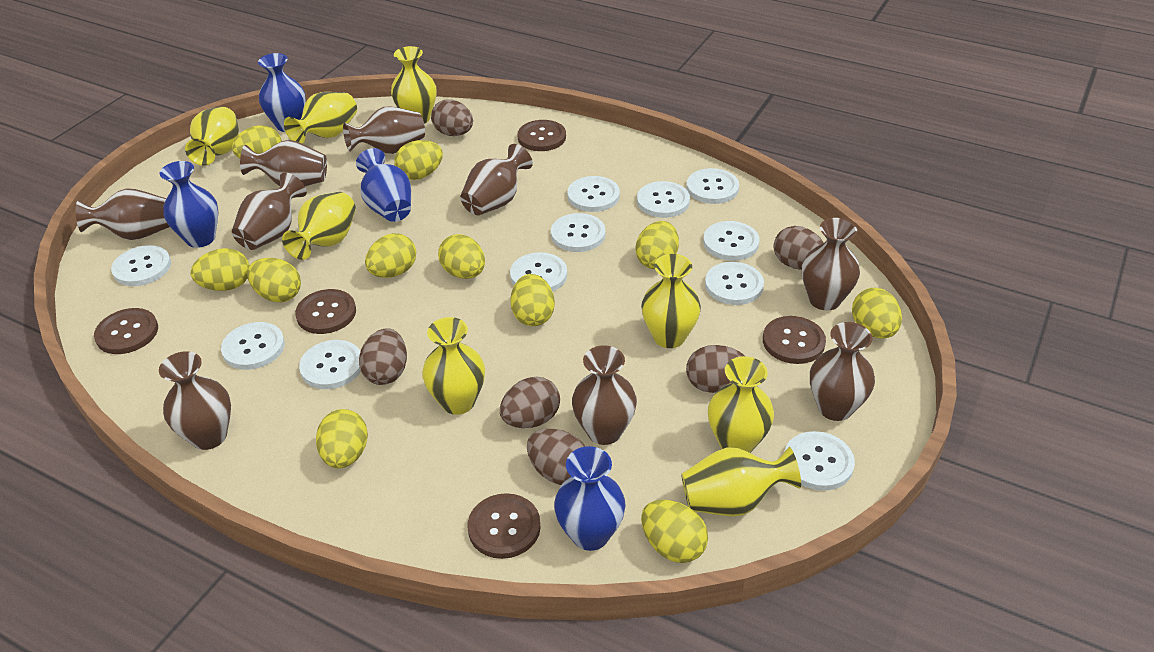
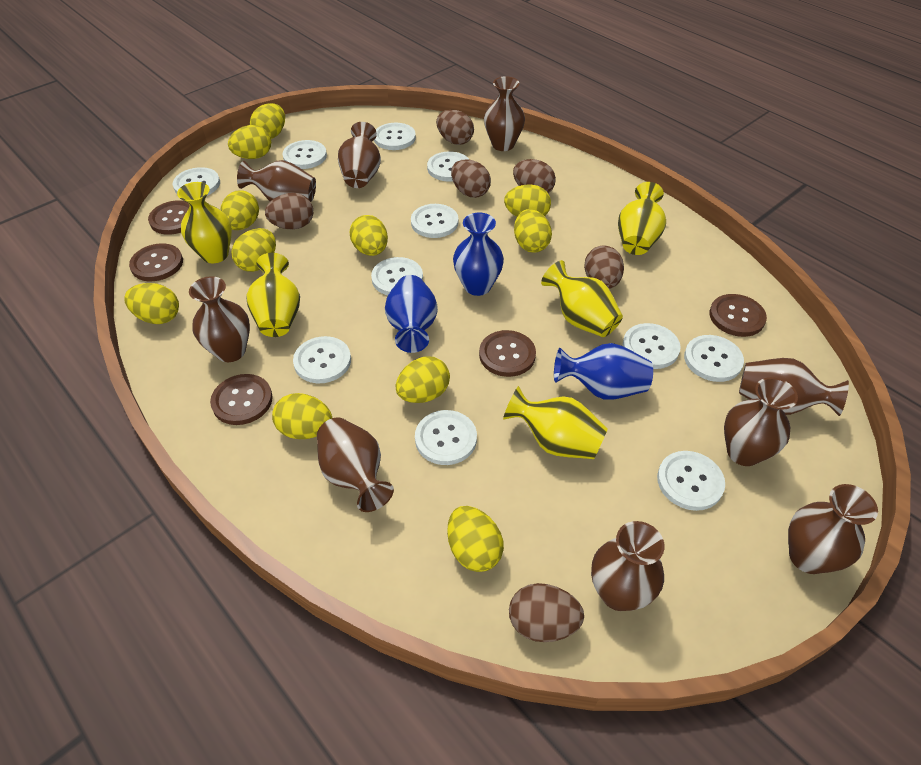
blue vase: [160,161,218,248] [258,53,306,132] [356,148,411,222] [554,446,626,551] = 4 -> [385,275,438,353] [453,212,504,296] [554,343,653,399] = 3
yellow vase: [185,107,239,166] [282,192,356,260] [284,92,357,144] [391,46,436,124] [422,317,485,415] [641,254,701,348] [681,447,801,516] [708,356,774,453] = 8 -> [177,182,232,263] [246,253,300,337] [503,386,608,459] [541,260,623,337] [618,182,666,255] = 5

